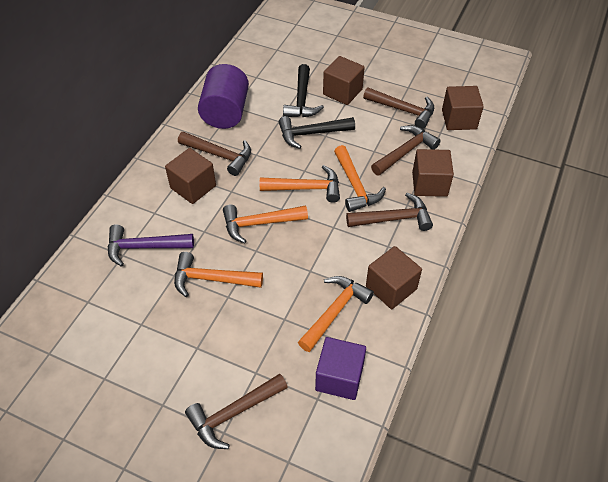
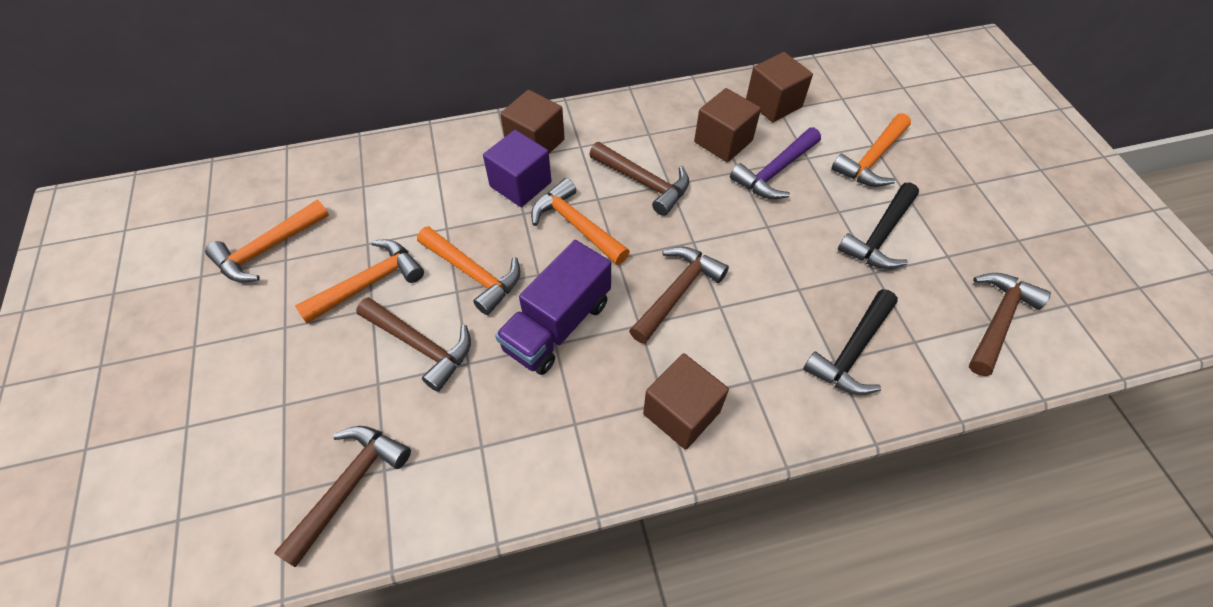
brown cube: [165,148,216,204] [323,56,365,105] [366,246,422,309] [412,149,454,197] [442,86,484,130] = 5 -> [500,90,565,154] [643,353,729,450] [694,88,761,162] [746,52,813,122] = 4
purple cylinder: [198,64,249,129] = 1 -> none = 0
purple truck: none = 0 -> [495,240,611,375] = 1

